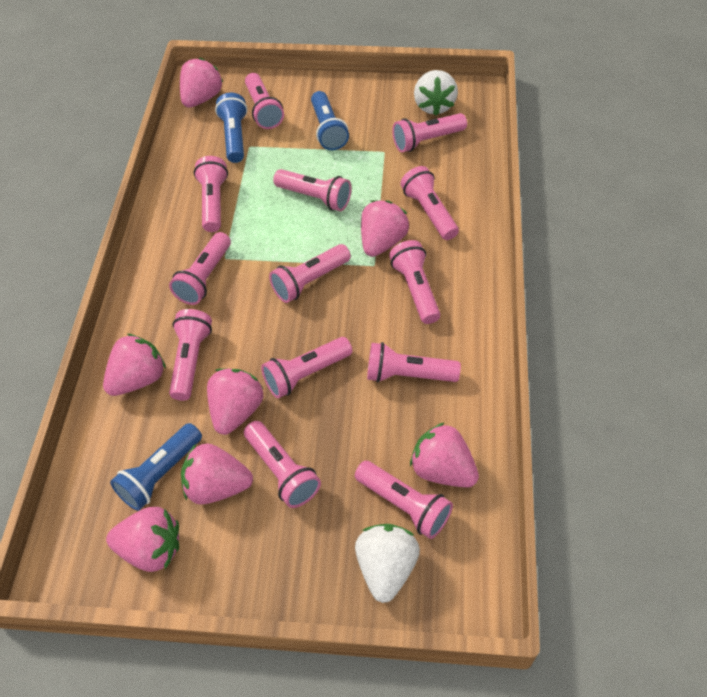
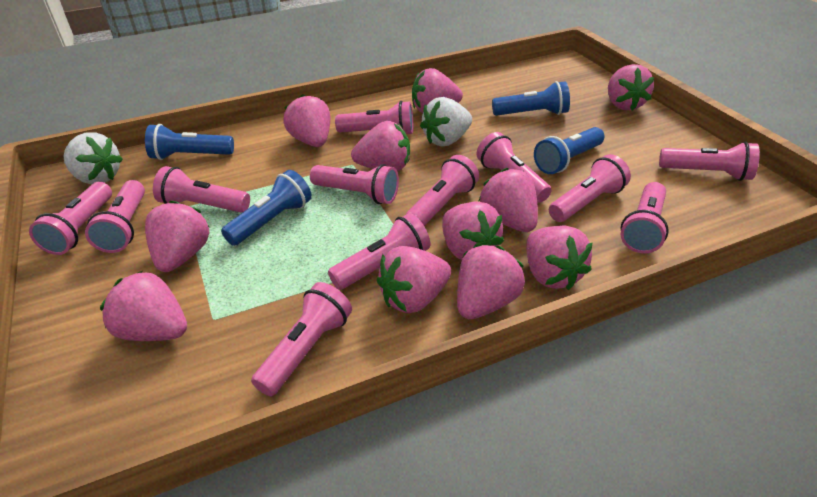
blue flashlight: [110,423,202,511] [215,93,248,163] [311,91,349,150] = 3 -> [145,124,234,160] [221,170,312,246] [492,81,570,116] [534,127,605,174] = 4
pink flashlight: [169,232,231,305] [169,309,212,401] [194,156,228,232] [244,421,321,508] [245,73,284,129] [261,337,352,398] [269,244,351,303] [273,169,352,211] [355,461,453,539] [367,342,461,382] [389,240,440,324] [392,113,467,152] [400,166,459,240] = 13 -> [29,182,112,255] [85,180,145,253] [153,166,250,213] [251,282,352,396] [310,164,399,204] [328,213,430,290] [335,101,413,134] [406,155,479,226] [477,132,552,203] [549,154,631,222] [621,182,669,253] [659,142,760,181] = 12
pink strawberry: [103,334,166,396] [106,507,179,572] [180,58,223,108] [181,443,253,505] [207,368,263,435] [361,200,409,257] [410,422,479,488] = 7 -> [100,271,187,341] [145,201,209,272] [283,94,331,147] [351,121,410,171] [377,246,451,313] [412,68,463,113] [442,201,504,260] [457,245,525,319] [479,168,538,232] [526,226,592,290] [608,64,655,111] = 11

